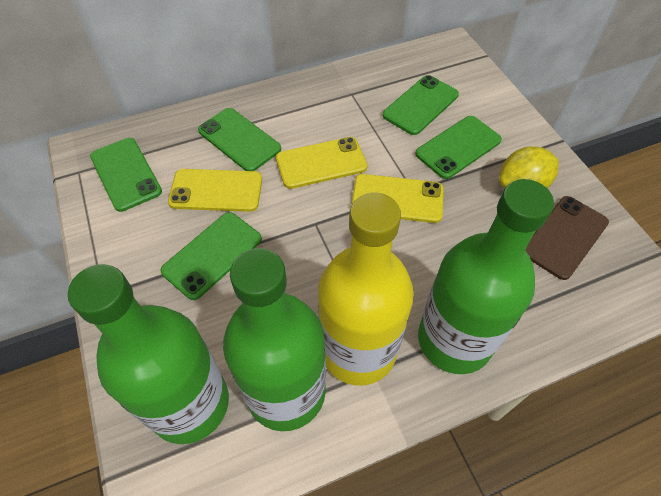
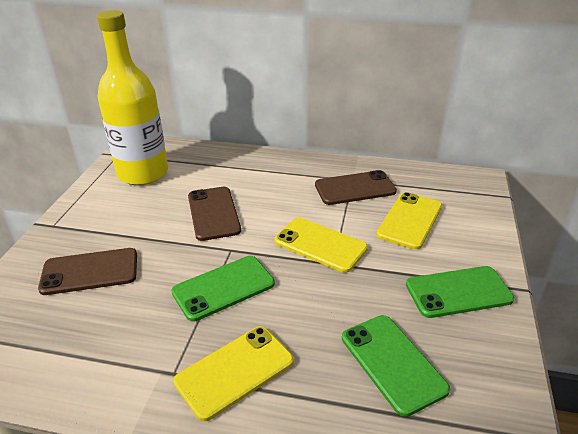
brown phone: [525,196,609,280] = 1 -> [38,248,137,295] [188,187,241,241] [315,170,397,205] = 3
green bottle: [68,264,229,444] [223,248,326,431] [418,179,554,374] = 3 -> none = 0
green phone: [90,138,162,212] [161,212,262,300] [198,108,281,171] [383,75,459,135] [415,116,502,179] = 5 -> [171,256,275,322] [342,315,450,417] [406,266,514,318] = 3
yellow lemon: [499,146,559,188] = 1 -> none = 0

